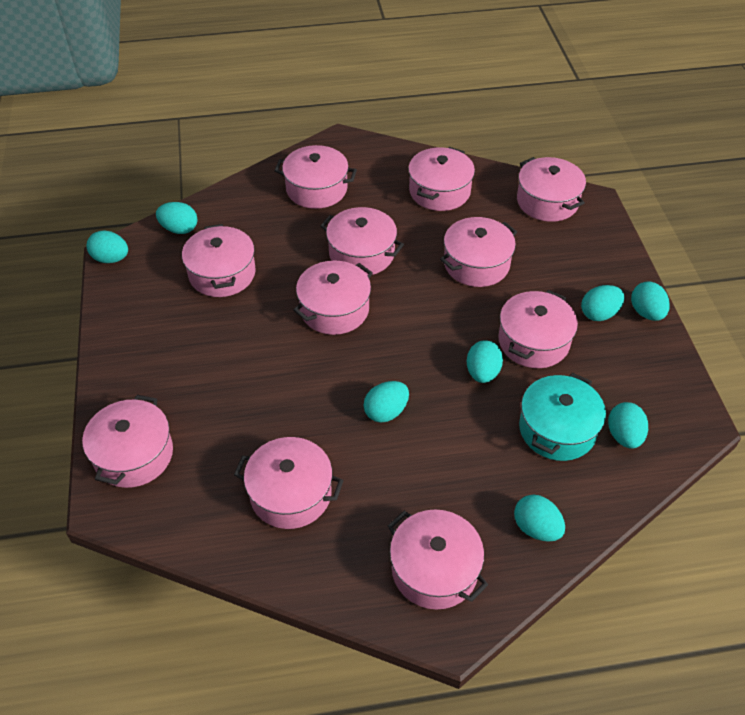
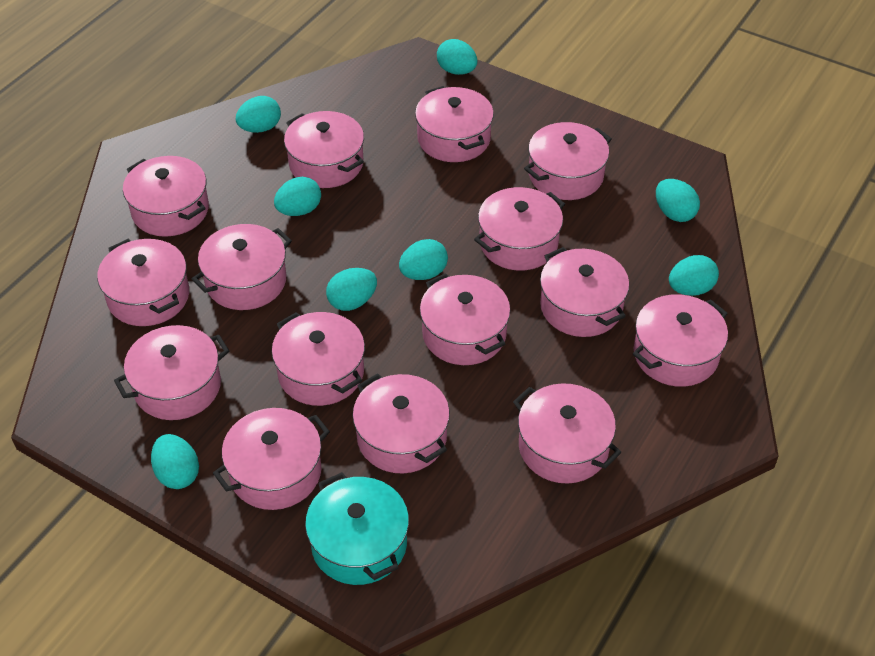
pink pot: [82,395,173,488] [182,224,256,297] [234,437,344,529] [275,145,357,209] [293,260,373,335] [320,207,404,275] [388,509,488,610] [408,147,475,211] [440,217,517,287] [498,290,578,368] [517,157,586,222] = 11 -> [97,239,189,326] [114,325,229,420] [123,156,209,237] [192,224,292,310] [213,408,330,510] [272,312,365,406] [284,111,364,188] [353,373,450,473] [415,86,494,162] [420,273,511,365] [474,187,565,271] [513,383,621,483] [524,122,612,200] [540,247,629,337] [633,294,728,387] = 15

